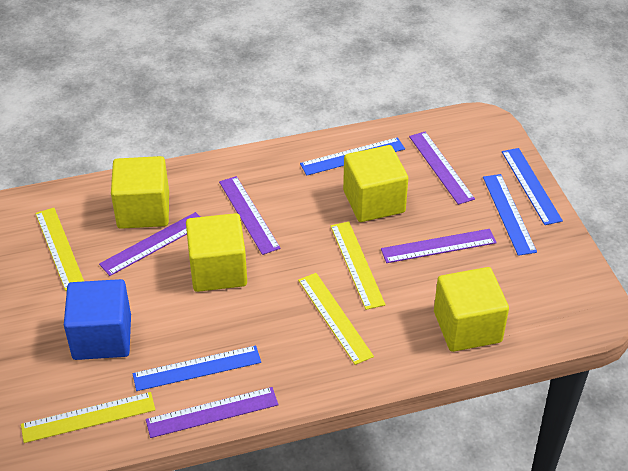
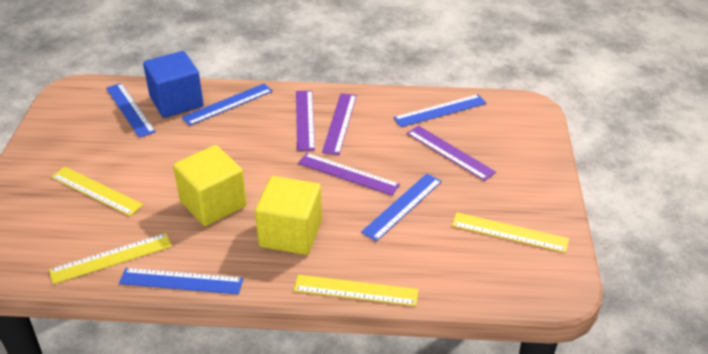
blue ruler: [133,346,261,391] [300,137,405,176] [483,174,537,256] [502,148,563,225] = 4 -> [106,83,156,138] [119,268,243,294] [181,84,273,126] [361,174,442,241] [393,94,486,127] = 5
purple ruler: [99,212,200,276] [146,387,278,438] [219,176,280,255] [381,229,497,263] [409,132,475,205] = 5 -> [296,90,315,151] [298,153,400,196] [322,93,357,155] [407,126,496,181] = 4
yellow cube: [111,156,169,229] [186,213,247,292] [343,145,408,222] [434,267,509,352] = 4 -> [173,145,247,226] [255,176,322,255] = 2

